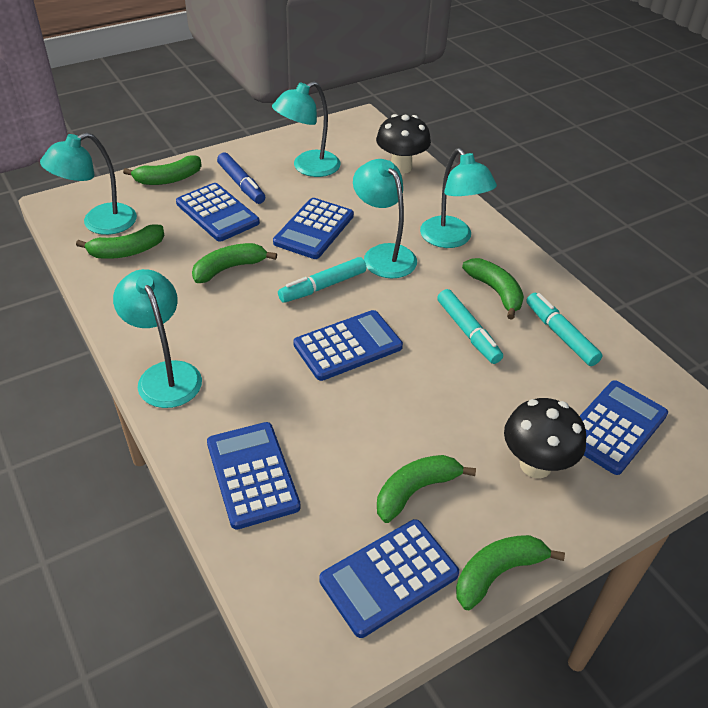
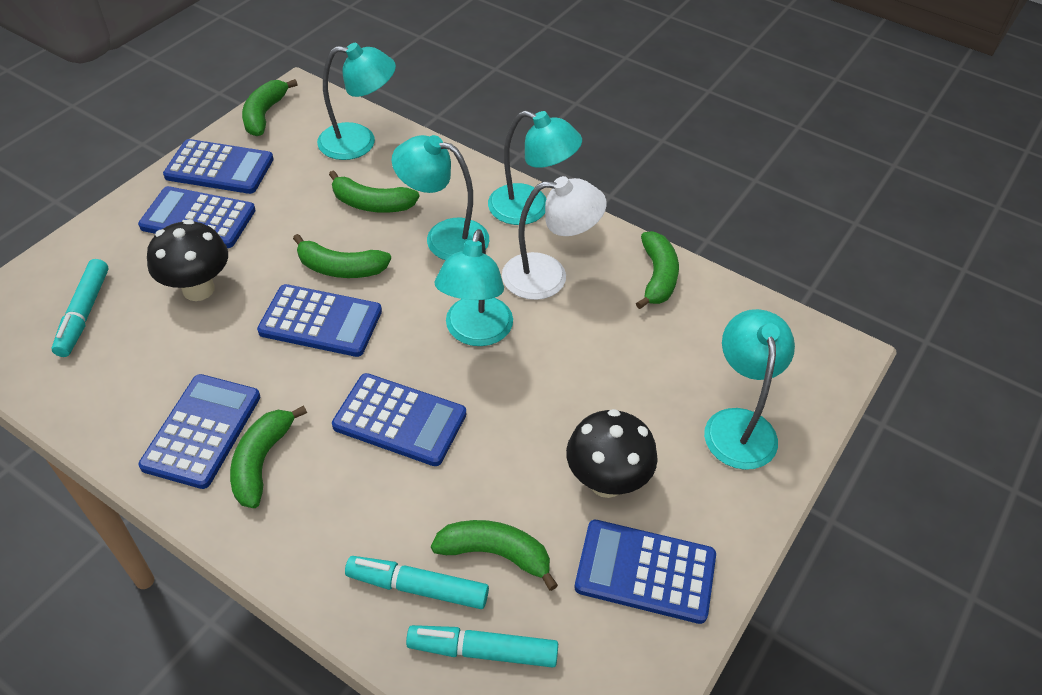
blue marker: [217,152,265,204] = 1 -> none = 0
white lamp: none = 0 -> [502,176,607,300] = 1

